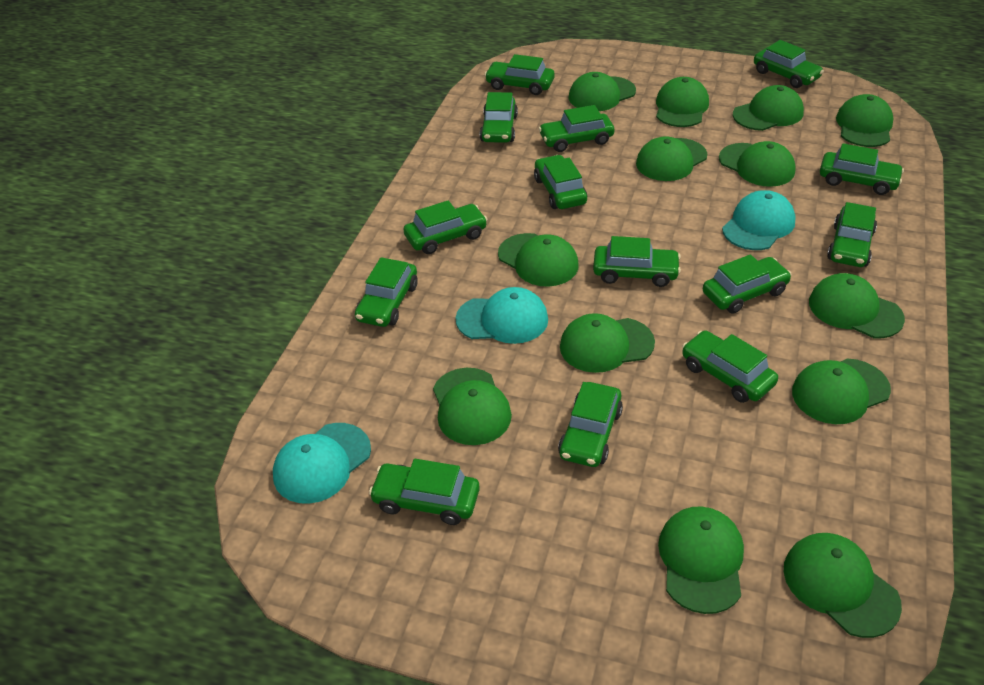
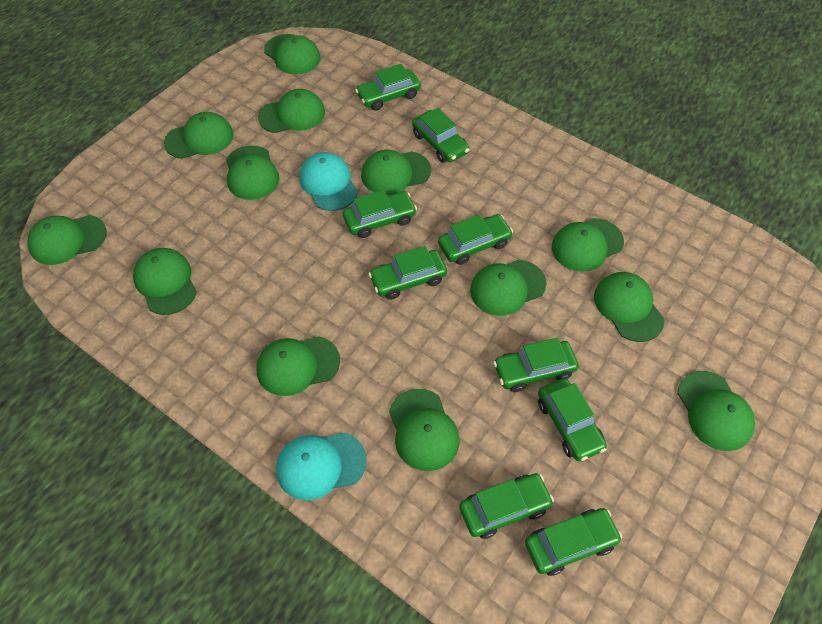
green car: [355,257,418,327] [369,459,480,525] [404,200,488,254] [480,92,518,143] [485,54,555,95] [534,155,587,209] [539,105,614,152] [558,382,623,467] [593,236,681,287] [682,330,778,403] [703,254,792,314] [754,40,824,88] [820,143,904,195] [827,202,877,267] = 14 -> [343,190,417,238] [355,64,421,111] [368,246,447,300] [412,108,470,163] [438,214,513,265] [459,473,554,539] [493,338,579,392] [525,508,622,576] [538,378,607,461] = 9
turquoise cap: [273,423,371,504] [455,287,548,344] [722,190,796,250] = 3 -> [276,432,367,501] [299,152,358,211] = 2

